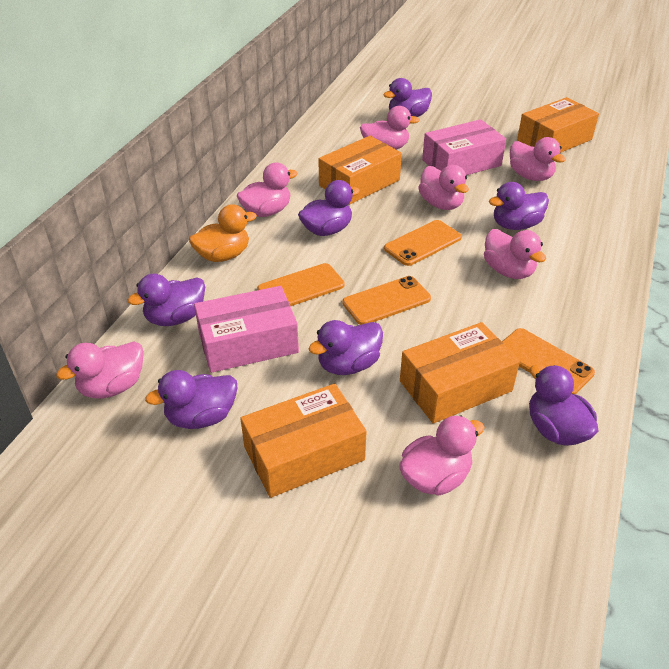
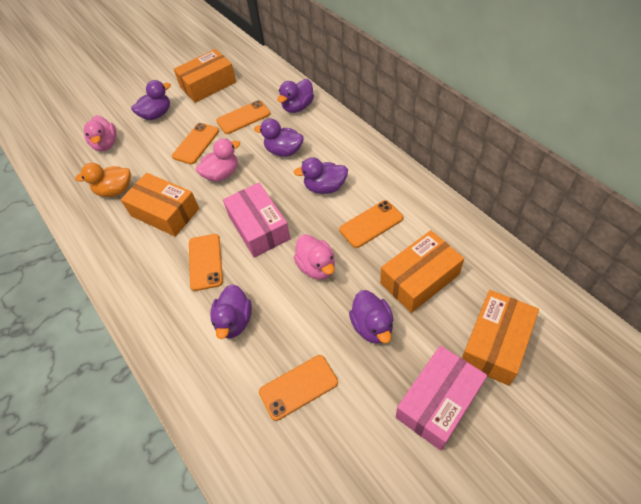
orange phone: [257,263,344,306] [342,276,431,325] [384,220,462,266] [502,328,595,394] = 4 -> [172,123,219,164] [189,234,223,291] [216,100,271,134] [259,355,338,421] [339,200,403,248] = 5
pink duck: [56,341,144,399] [237,163,298,217] [360,106,420,150] [399,416,485,496] [418,165,469,210] [484,229,546,279] [510,137,566,181] = 7 -> [84,115,117,152] [196,138,240,182] [294,234,335,280] = 3
purple duck: [128,274,205,326] [145,370,238,429] [298,180,360,236] [308,320,383,375] [383,78,432,117] [489,182,549,230] [529,365,598,446] = 7 -> [131,80,171,120] [210,284,252,339] [254,119,304,157] [277,79,314,113] [293,157,348,194] [349,290,394,344] = 6

